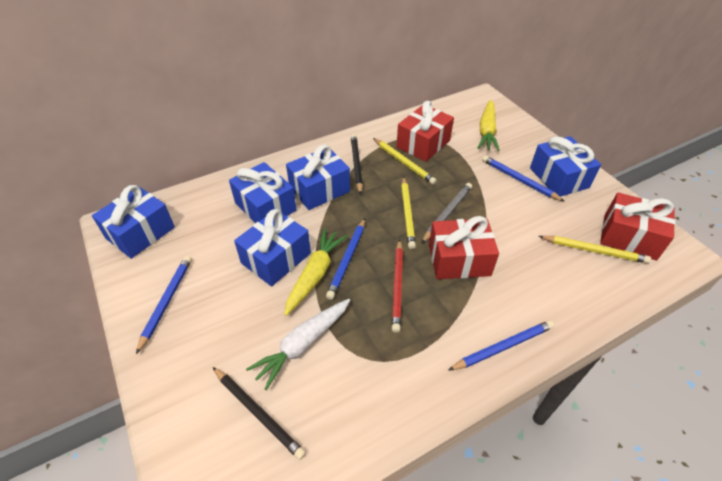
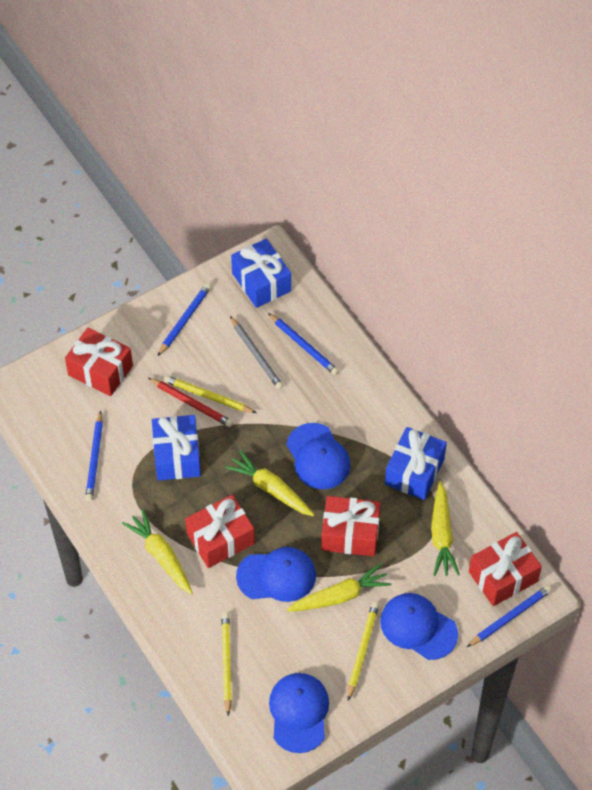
black pencil: [213,367,306,460] [351,134,363,195] = 2 -> none = 0
blue cap: none = 0 -> [236,547,316,602] [269,673,329,753] [286,423,350,489] [380,593,458,660] = 4
blue gift: [92,185,175,259] [229,162,296,223] [234,209,311,286] [286,145,350,210] [530,136,601,197] = 5 -> [152,415,201,481] [231,239,291,308] [385,427,447,500] = 3
red gift: [396,101,454,162] [429,216,499,279] [600,192,675,261] = 3 -> [65,328,133,396] [185,495,255,568] [321,496,381,556] [469,532,542,606] = 4
white carrot: [246,299,350,390] = 1 -> none = 0
yellow carrot: [284,228,347,316] [478,100,500,151] = 2 -> [122,510,193,595] [225,450,314,516] [287,563,392,612] [431,481,460,576] = 4

